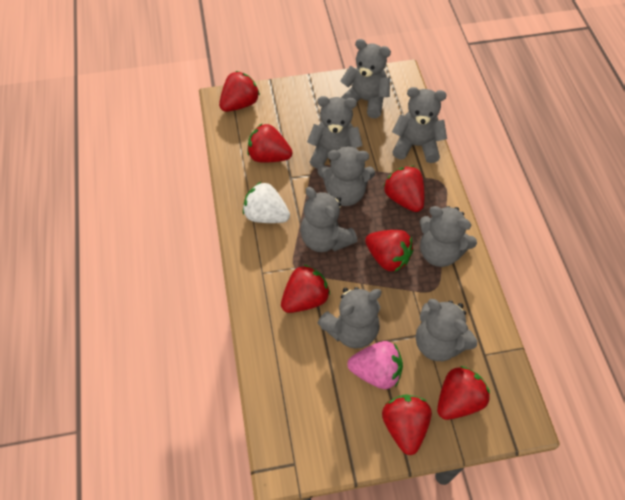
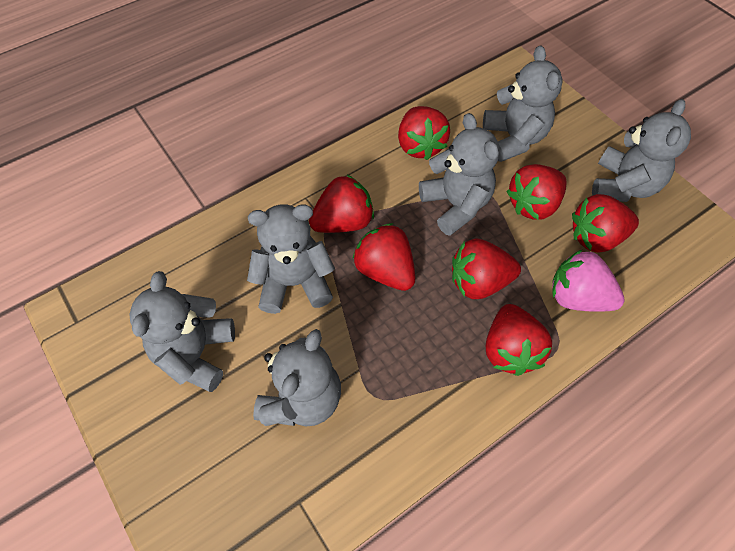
grey teddy bear: [300,187,357,252] [307,96,363,169] [317,287,382,349] [318,145,375,206] [340,39,391,119] [392,87,447,163] [416,299,477,361] [420,206,477,267] = 8 -> [129,271,235,392] [247,204,335,314] [253,329,341,426] [419,113,500,236] [483,45,563,162] [592,99,691,202] = 6
white strawberry: [243,181,290,223] = 1 -> none = 0

